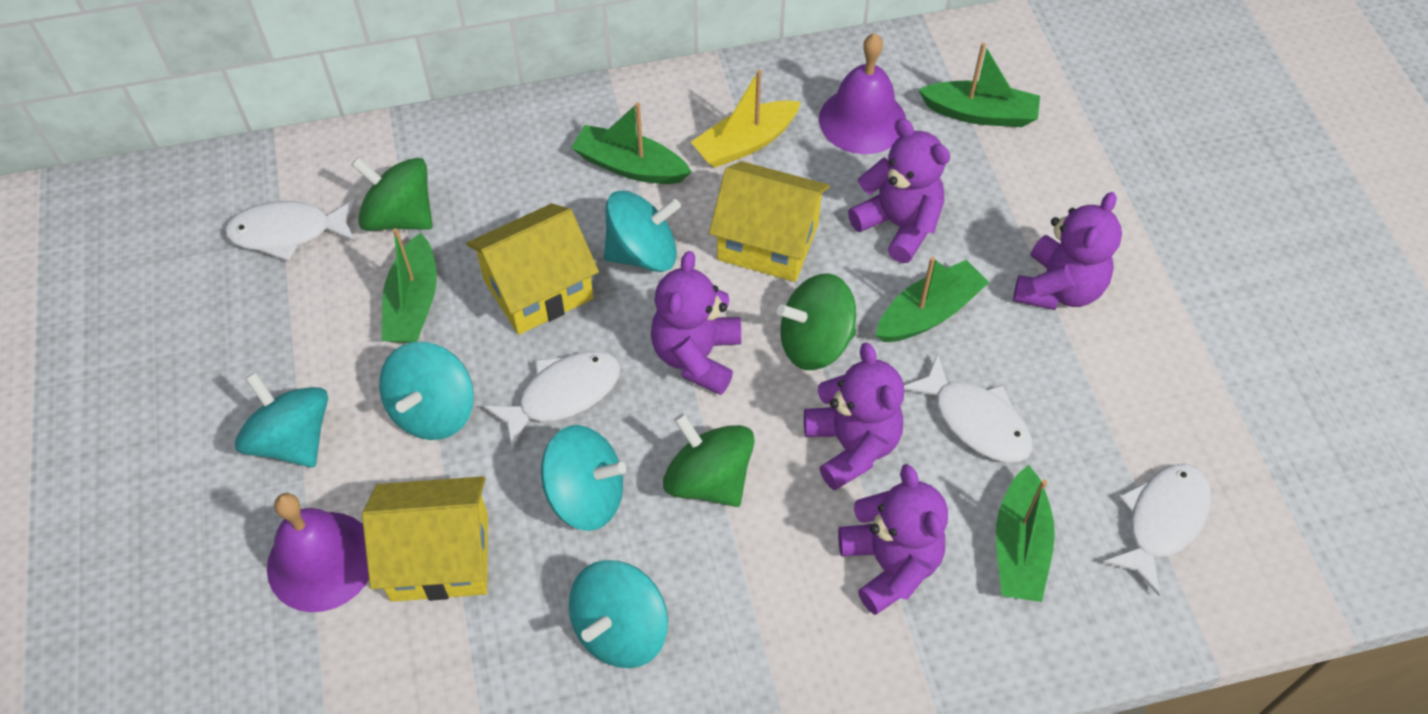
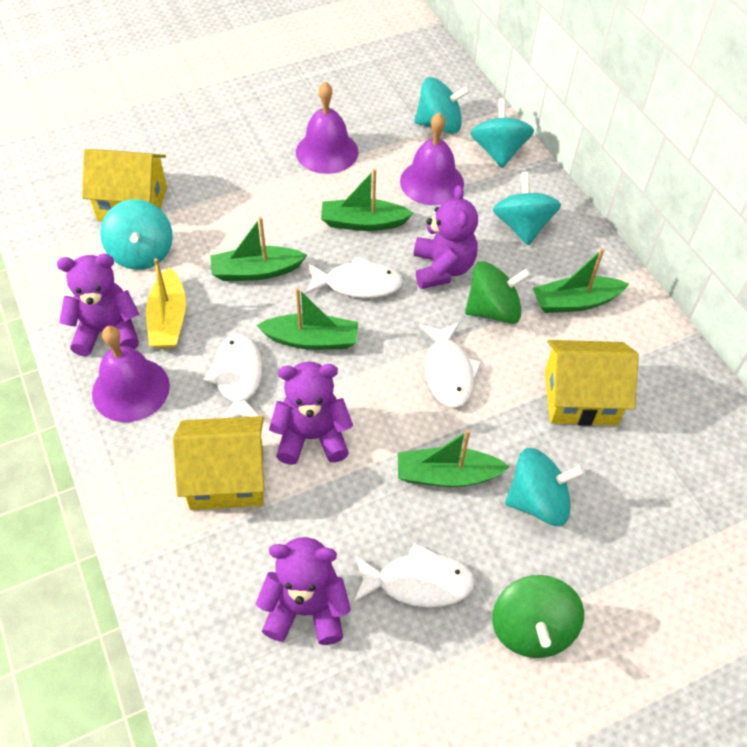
green spinning top: [351,157,433,231] [663,413,754,507] [777,273,856,370] = 3 -> [465,261,531,324] [492,575,584,658] = 2
purple bell: [267,493,369,612] [819,33,906,154] = 2 -> [92,326,170,422] [296,81,359,174] [400,113,464,205] = 3
purple teddy bear: [651,251,741,395] [804,343,904,491] [838,464,948,615] [848,118,950,263] [1013,192,1122,310] = 5 -> [57,254,139,356] [256,537,351,645] [269,362,353,465] [414,185,478,289] = 4

